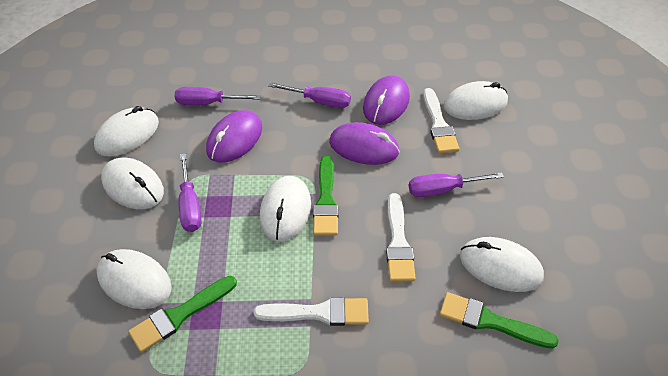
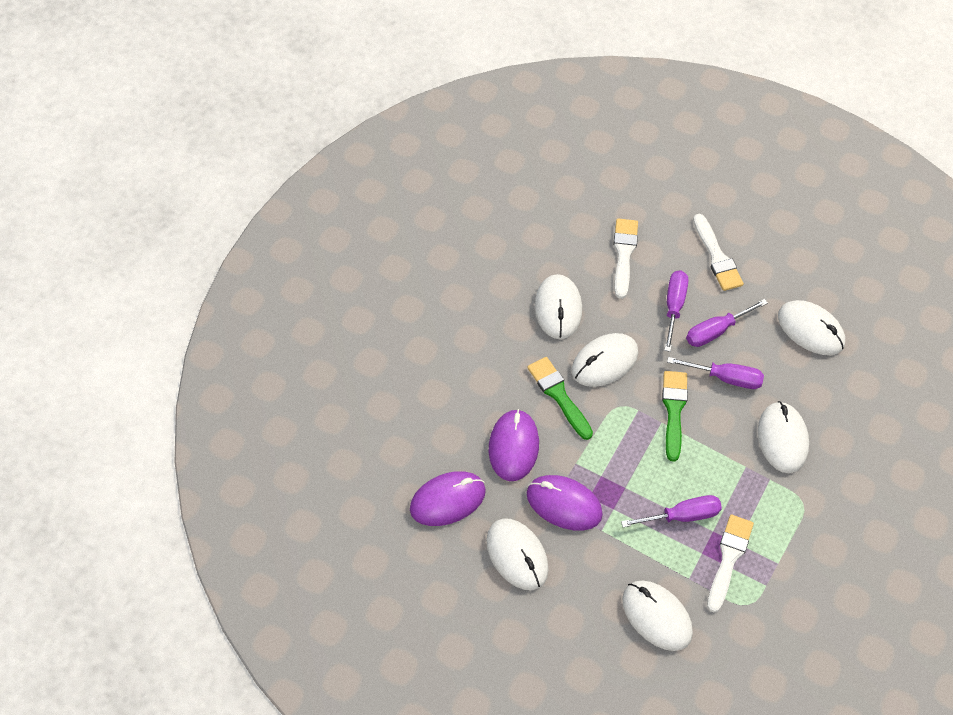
green brush: [128,276,237,353] [313,156,339,236] [440,292,559,349] = 3 -> [527,357,593,440] [662,371,688,462] = 2

